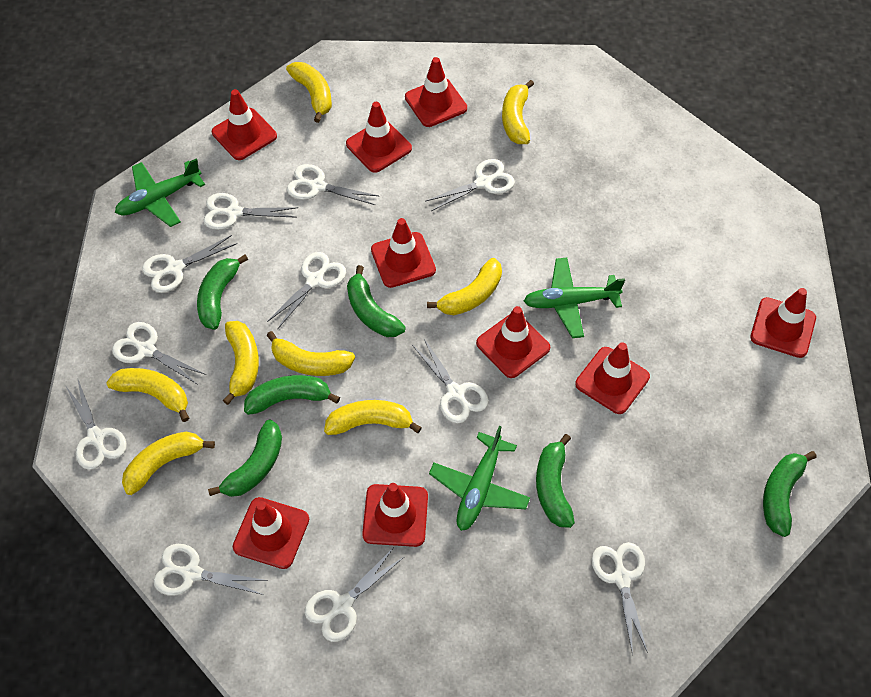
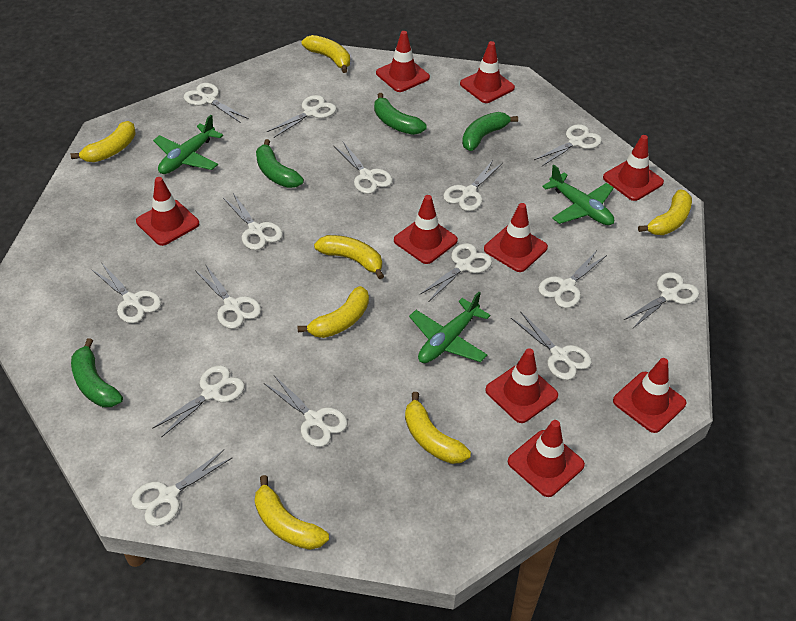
green banana: [197,255,248,330] [208,420,282,497] [244,375,340,415] [347,265,406,337] [536,434,575,528] [763,451,817,537] = 6 -> [71,338,123,407] [256,139,304,188] [374,93,427,135] [462,112,518,151] = 4
white scissors: [65,380,127,470] [112,322,206,385] [142,235,237,293] [154,544,268,596] [203,193,298,230] [267,252,346,330] [287,164,378,205] [305,547,404,642] [412,337,489,424] [426,159,515,211] [592,542,648,655] = 11 -> [91,262,161,323] [131,450,233,526] [152,365,245,438] [184,83,249,123] [195,264,261,329] [223,193,283,250] [264,375,347,447] [267,95,336,138] [334,142,393,194] [419,243,492,301] [443,160,503,211] [511,311,592,380] [534,124,602,167] [538,252,607,308] [624,272,699,328] = 15
yellow banana: [106,368,189,422] [122,431,215,495] [223,321,259,405] [266,331,355,376] [286,62,332,123] [324,400,422,435] [427,258,502,315] [502,80,534,144] = 8 -> [71,121,136,162] [255,475,329,550] [298,286,369,338] [302,35,350,73] [314,235,384,279] [405,392,471,464] [638,190,692,235] = 7

